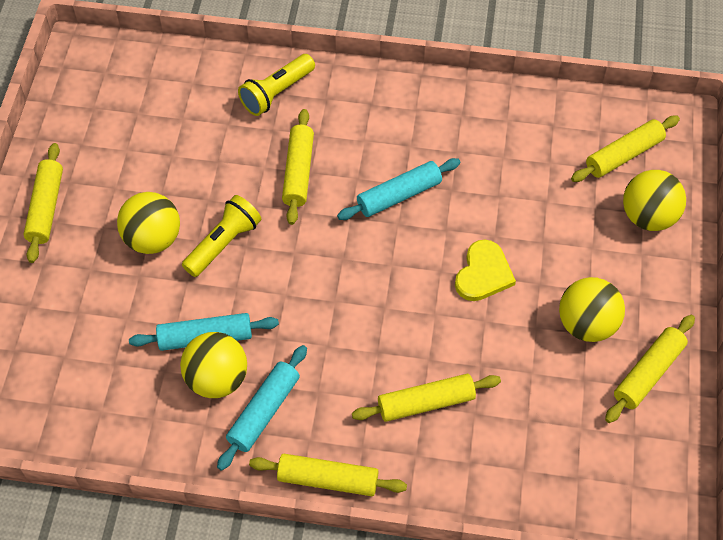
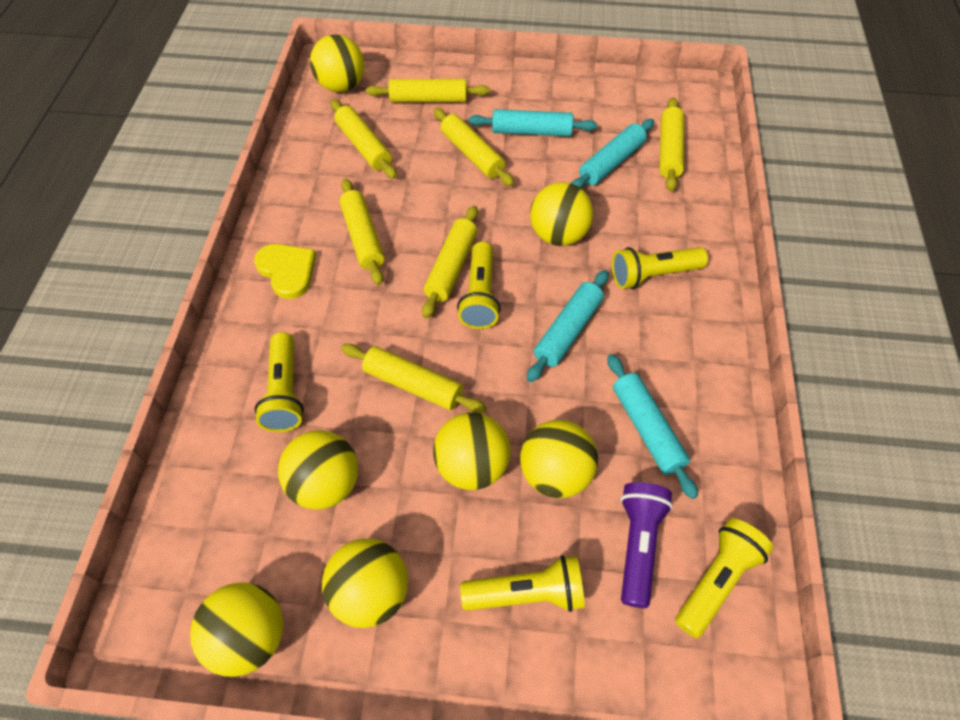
purple flashlight: none = 0 -> [621,482,673,608] = 1
turquoise rolling pin: [129,313,279,351] [217,345,307,471] [337,158,460,220] = 3 -> [468,109,597,136] [527,270,609,382] [572,119,654,188] [607,354,698,499] = 4
yellow ball: [117,192,180,254] [180,332,247,398] [559,277,625,342] [623,170,686,231] = 4 -> [190,582,283,677] [278,430,358,510] [310,34,365,92] [322,538,408,628] [433,412,510,490] [520,420,598,498] [530,182,593,246] = 7
yellow flashlight: [182,195,261,277] [238,54,315,116] = 2 -> [254,332,304,432] [457,242,501,329] [460,555,585,612] [612,247,708,289] [675,518,773,638] = 5
yellow rolling pin: [24,143,63,263] [249,454,407,496] [282,109,314,225] [352,374,501,422] [571,116,680,182] [605,315,695,423] = 6 -> [331,99,397,179] [340,178,384,285] [341,344,487,413] [366,79,490,102] [422,206,478,319] [433,108,514,186] [659,97,684,191] = 7

